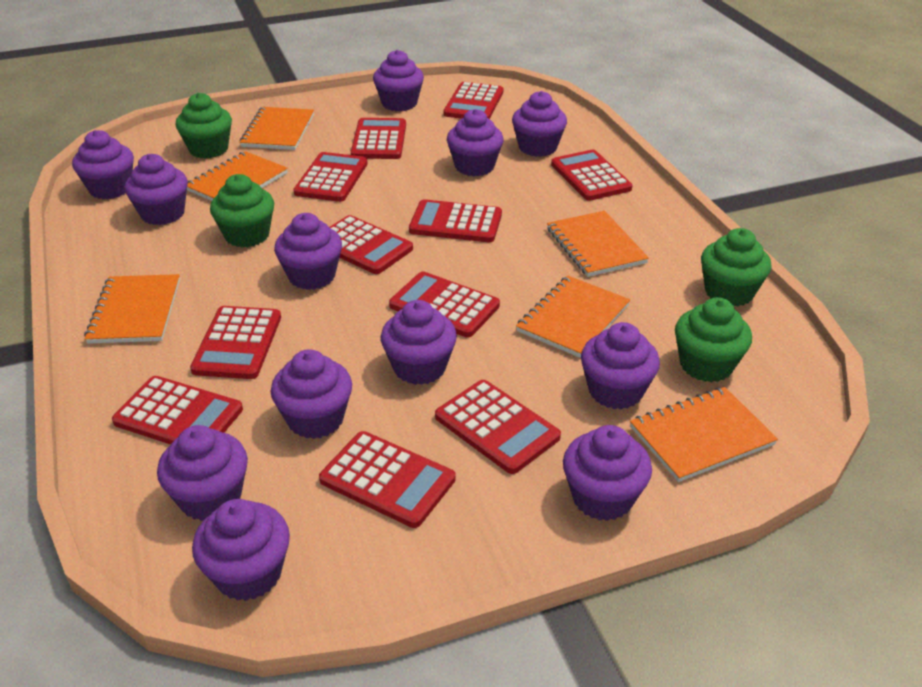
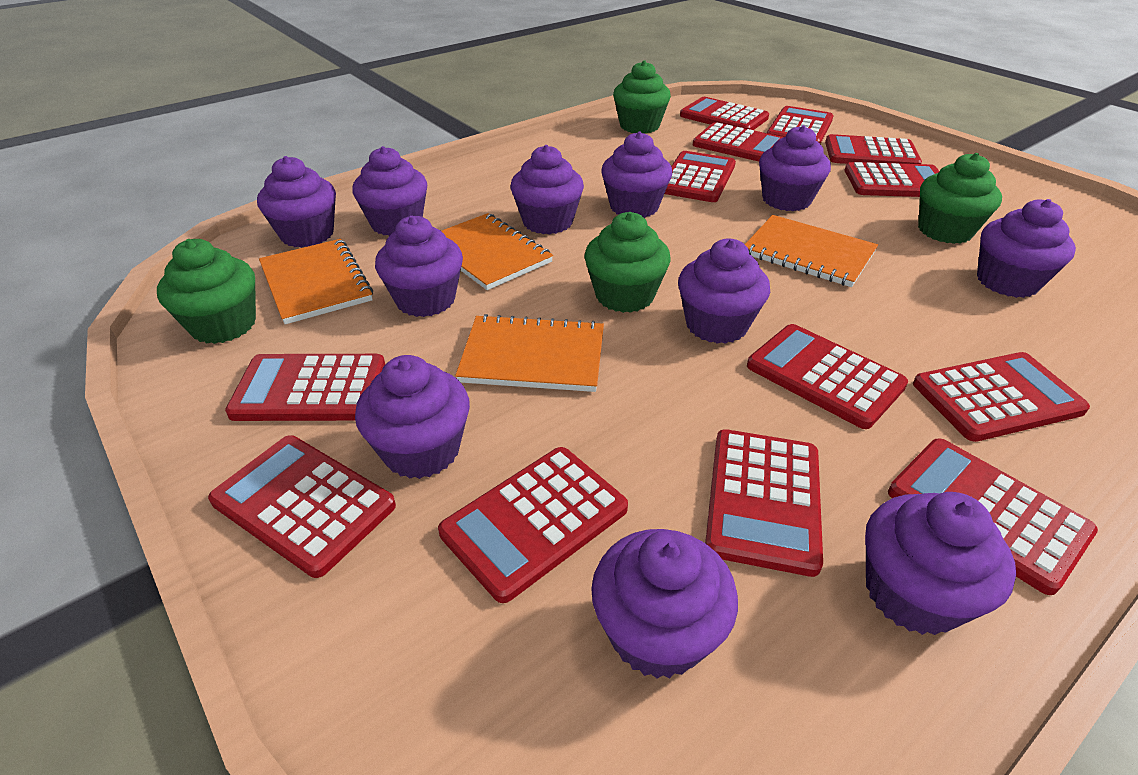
orange notebook: [84,274,180,344] [187,151,288,201] [240,107,314,150] [516,276,630,358] [547,211,649,277] [630,387,778,482] = 6 -> [259,239,373,324] [442,213,553,290] [455,314,604,392] [745,215,878,287] = 4
purple cupcake: [72,130,134,199] [124,154,188,225] [157,425,248,521] [192,499,290,601] [271,349,352,439] [274,213,342,290] [373,50,424,111] [381,300,457,385] [447,109,504,176] [512,91,567,157] [563,425,652,521] [581,322,660,409] = 12 -> [257,156,336,248] [352,146,427,236] [355,355,470,479] [375,216,463,317] [510,145,584,234] [591,529,738,679] [601,131,672,218] [678,239,770,344] [759,125,831,211] [865,492,1016,635] [977,199,1076,298] = 11
red calculator: [112,376,243,445] [190,306,281,379] [293,152,368,202] [319,431,456,528] [329,215,413,274] [351,118,406,159] [389,271,500,337] [409,199,502,242] [435,380,561,474] [443,82,503,119] [551,150,633,201] = 11 -> [208,435,396,578] [225,354,385,421] [438,447,628,603] [665,151,736,202] [680,97,769,130] [693,122,783,162] [705,429,823,577] [747,324,908,429] [767,106,833,144] [825,134,922,164] [845,162,939,197] [888,438,1098,595] [913,352,1090,442] = 13

